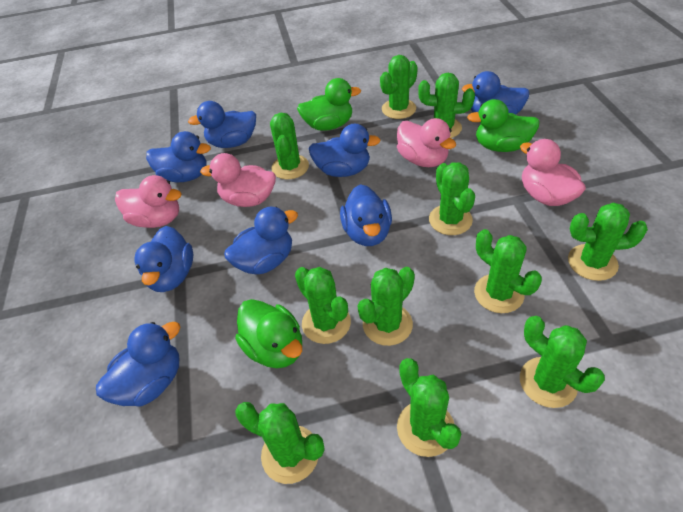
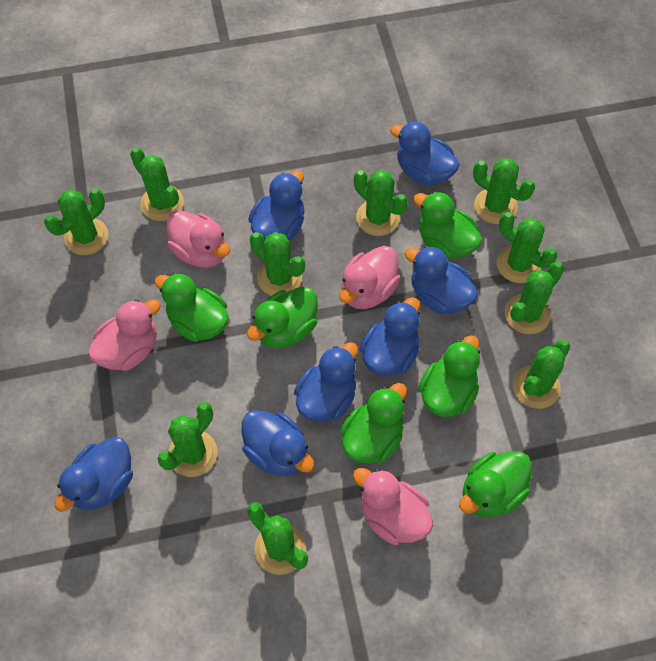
blue duck: [96,322,181,407] [134,226,193,292] [146,131,211,182] [188,101,256,148] [224,207,298,275] [309,124,381,177] [340,184,392,246] [462,71,530,115] = 8 -> [55,437,133,512] [241,410,314,476] [248,170,305,241] [294,342,358,422] [360,297,420,376] [390,121,460,186] [405,246,478,315] = 7
green cactus: [235,402,325,484] [270,113,309,179] [295,267,351,344] [358,267,415,346] [380,55,418,119] [397,358,461,457] [418,73,475,138] [429,162,475,235] [474,229,542,313] [520,316,605,408] [568,203,648,281] = 11 -> [44,188,108,255] [130,148,184,221] [157,402,218,477] [247,502,308,575] [250,232,305,296] [354,170,408,236] [473,158,535,224] [497,212,557,283] [505,262,564,334] [513,339,570,409] = 10
green duck: [235,299,302,368] [297,78,361,131] [467,99,540,152] = 3 -> [154,273,228,342] [247,287,318,348] [340,383,407,464] [413,191,482,259] [418,335,480,417] [459,451,532,517] = 6

